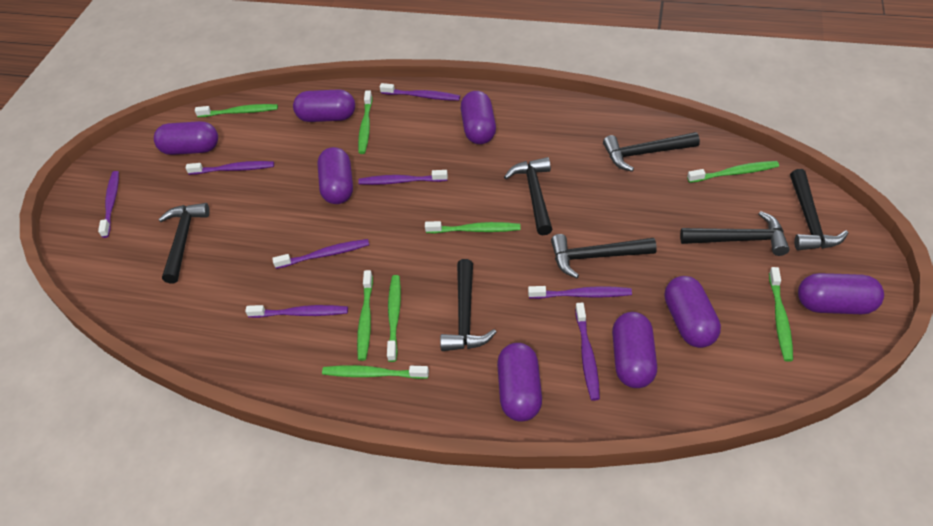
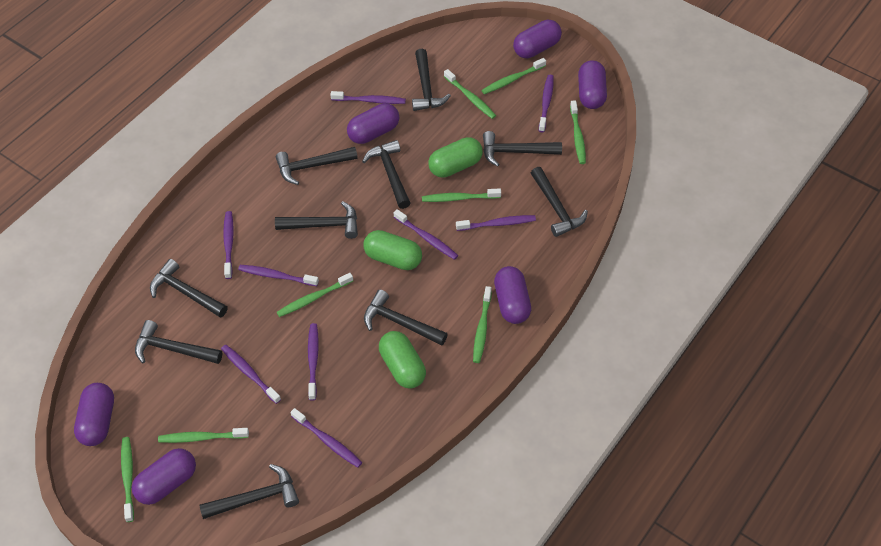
black hammer: [158,203,210,284] [440,259,496,351] [504,157,552,235] [551,234,657,278] [603,132,700,172] [680,211,790,256] [790,169,848,250] = 7 -> [135,320,222,364] [150,259,228,318] [199,464,299,519] [275,201,358,239] [276,147,358,185] [362,140,410,209] [364,290,448,346] [412,49,451,111] [483,131,562,167] [531,167,588,237] = 10
green capsule: none = 0 -> [364,230,422,270] [379,331,426,389] [428,137,483,178] = 3
purple capsule: [154,121,218,155] [293,89,355,122] [317,147,353,204] [461,91,496,144] [497,343,542,421] [612,312,657,388] [664,276,721,348] [798,273,884,314] = 8 -> [74,383,114,446] [132,448,196,505] [347,103,399,144] [494,266,531,324] [513,20,562,58] [578,60,607,109] = 6
purple toothbrush: [98,171,119,238] [186,161,274,175] [245,305,348,318] [272,239,369,269] [358,170,448,185] [380,83,460,101] [528,286,632,299] [575,302,600,401] = 8 -> [221,345,281,404] [223,211,234,279] [238,265,319,286] [291,408,363,468] [308,323,319,401] [331,91,406,104] [394,209,458,260] [456,215,536,231] [539,75,554,132] = 9

